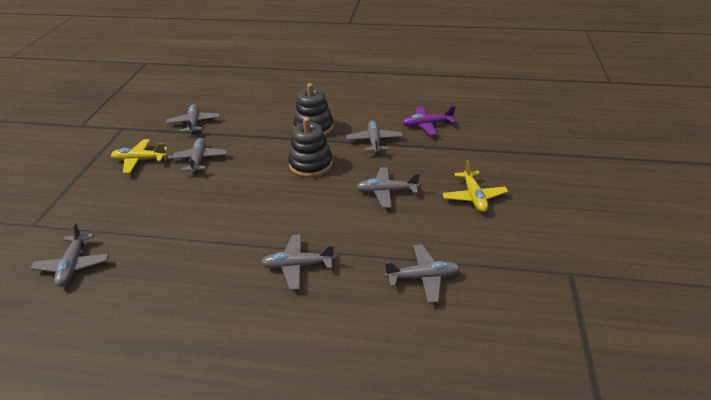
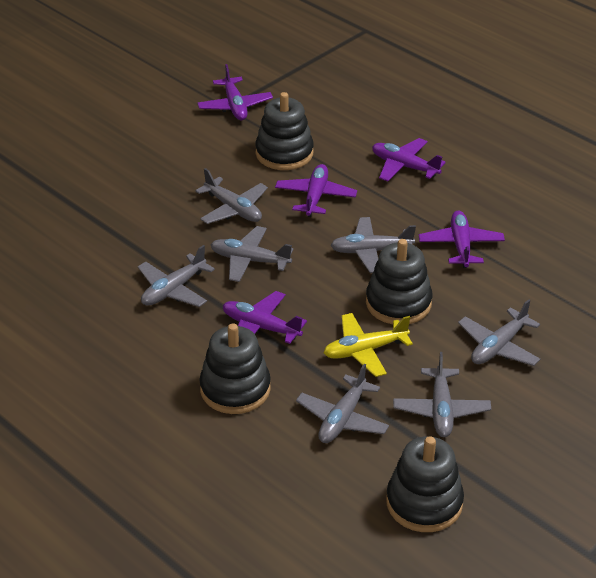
black stacking toy: [288,117,333,178] [293,83,334,136] = 2 -> [199,323,271,414] [255,92,314,170] [366,239,432,324] [386,436,464,532] = 4
purple plane: [402,106,455,136] = 1 -> [197,64,273,120] [223,291,307,344] [275,164,357,217] [372,138,446,181] [419,210,505,268] = 5
yellow plane: [111,139,168,173] [442,160,508,212] = 2 -> [324,313,413,377] = 1

